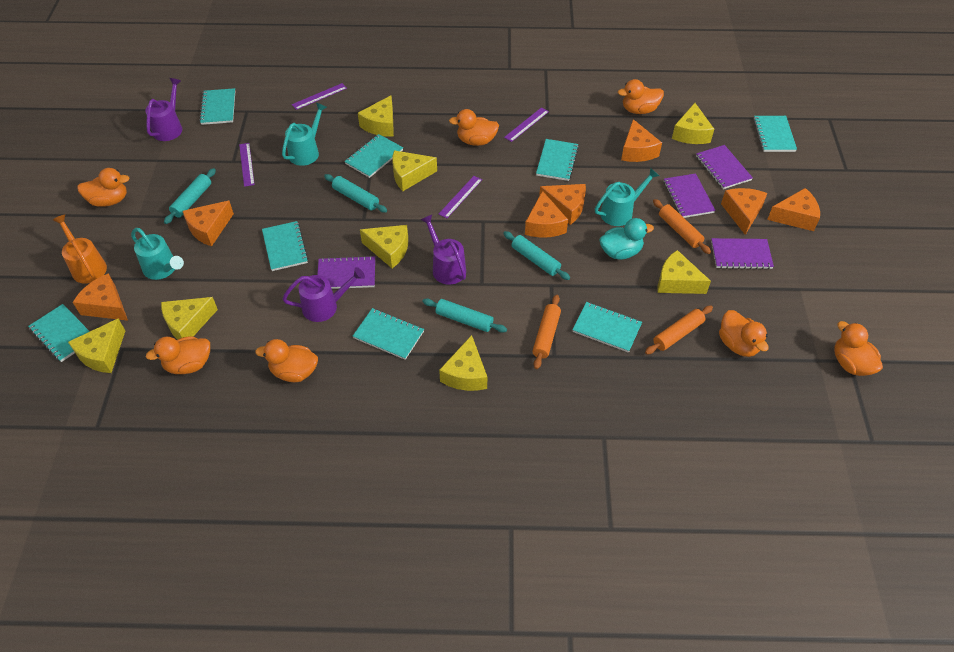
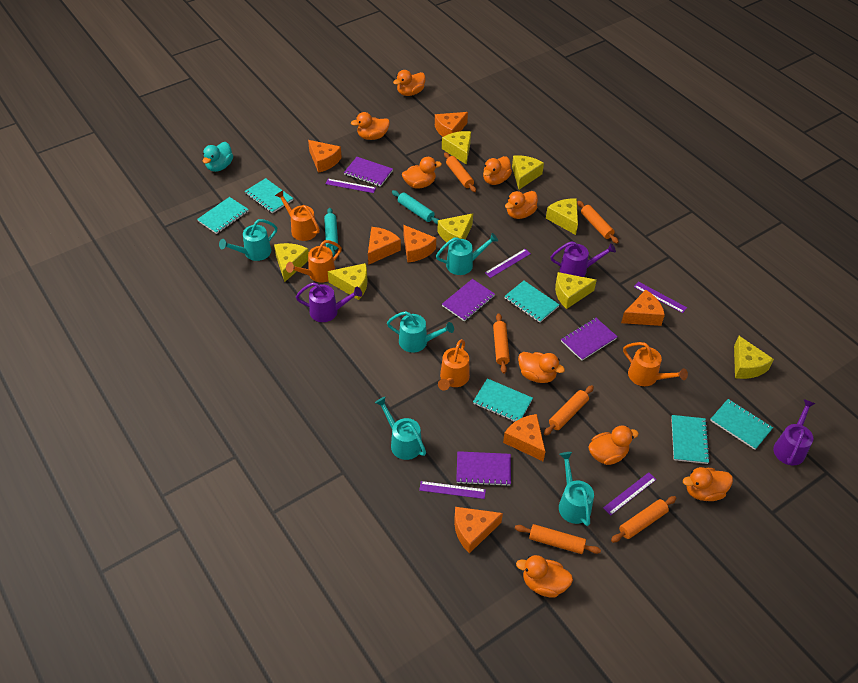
orange duck: [77,168,130,207] [146,336,210,374] [255,339,318,382] [449,109,499,146] [618,79,664,114] [719,310,768,357] [834,321,883,376] = 7 -> [351,112,390,140] [393,70,426,96] [402,157,442,189] [483,156,512,185] [505,191,538,219] [516,555,573,598] [518,352,565,383] [588,425,639,465] [683,467,733,501] = 9
orange rolling pin: [532,295,561,369] [645,306,713,355] [653,199,711,254] = 3 -> [444,152,476,192] [493,313,510,374] [515,524,601,554] [544,385,594,436] [577,201,619,244] [611,496,676,543] = 6
orange watering can: [53,214,107,284] = 1 -> [275,190,320,241] [286,240,342,283] [438,339,470,390] [623,342,688,386] = 4
purple ruler: [239,143,255,187] [292,83,347,110] [439,176,482,218] [504,107,549,142] = 4 -> [326,179,376,193] [419,481,486,499] [485,249,531,278] [603,472,657,515] [634,281,687,313] = 5
turquoise notebook: [28,304,90,362] [199,88,235,125] [262,221,308,271] [344,134,403,178] [353,308,424,360] [536,139,579,181] [572,302,642,353] [753,116,797,152] = 8 -> [197,197,249,234] [245,178,293,214] [473,378,533,422] [504,281,560,323] [671,415,710,464] [710,399,773,450] = 6
turquoise rolling pin: [164,168,216,224] [324,174,387,213] [423,298,507,333] [503,231,570,280] = 4 -> [324,208,338,257] [392,190,439,224] = 2
turquoise watering can: [131,228,184,280] [282,103,327,166] [595,168,659,226] = 3 -> [219,219,277,261] [375,397,426,460] [387,311,454,353] [436,233,498,275] [559,452,594,526] = 5

